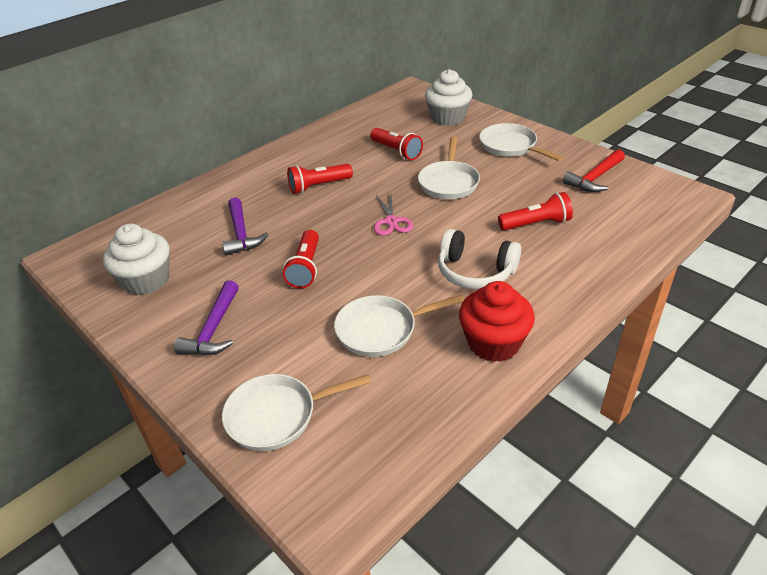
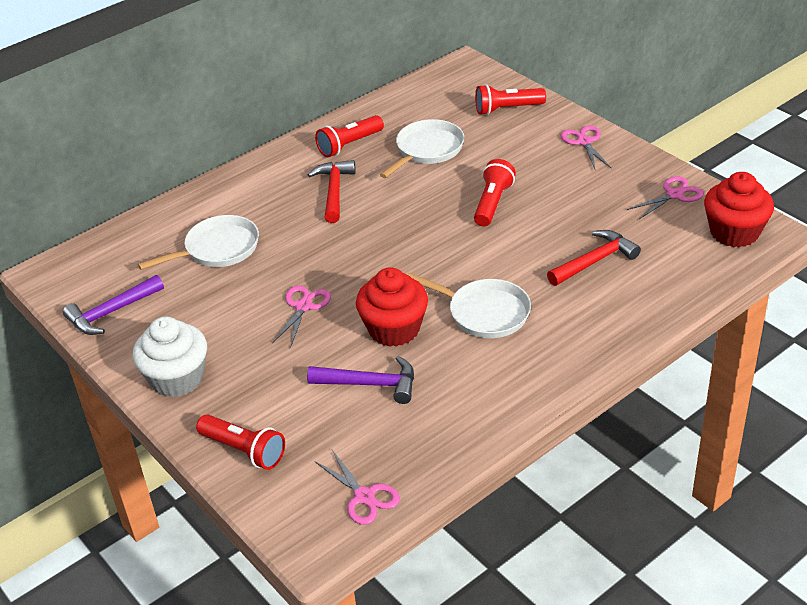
pink scissors: [374,194,413,236] = 1 -> [272,285,331,346] [314,450,400,525] [561,125,611,169] [627,176,704,219] = 4
red cupcake: [459,281,535,362] = 1 -> [356,267,428,347] [704,172,774,248] = 2
red hammer: [563,149,625,192] = 1 -> [308,160,356,223] [547,230,641,286] = 2
white cupcake: [103,223,170,295] [425,69,472,126] = 2 -> [133,317,207,397] = 1
white headphones: [438,229,521,289] = 1 -> none = 0
white pan: [222,374,371,451] [334,294,464,357] [418,137,480,199] [479,123,563,161] = 4 -> [138,215,259,270] [380,119,464,178] [407,273,531,338] = 3

